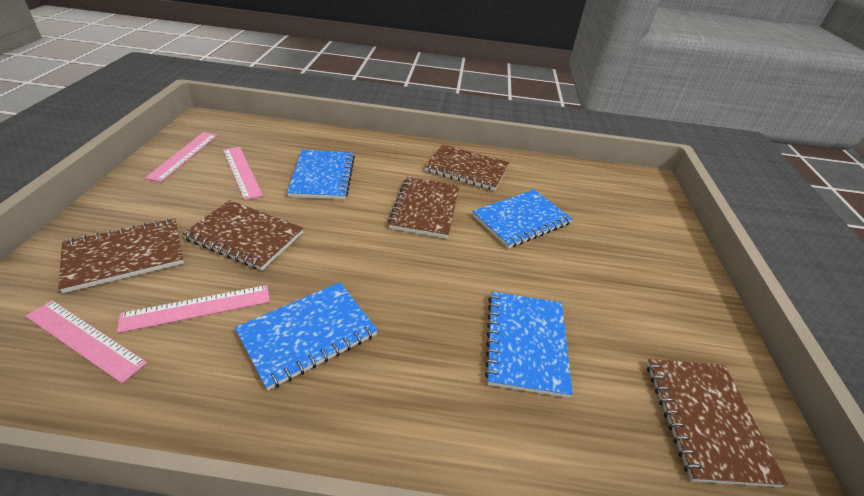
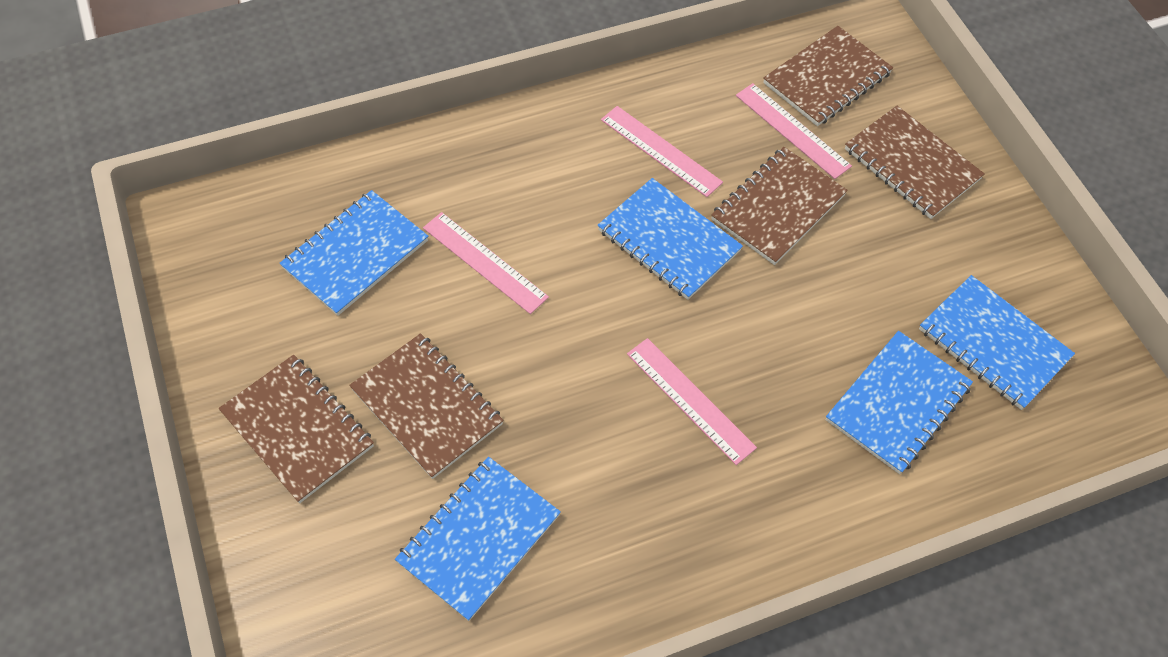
blue notebook: [235,282,378,390] [287,150,355,199] [472,190,573,248] [485,292,573,398] = 4 -> [280,190,428,316] [395,457,561,621] [598,178,743,300] [826,331,973,474] [919,275,1075,410] = 5

